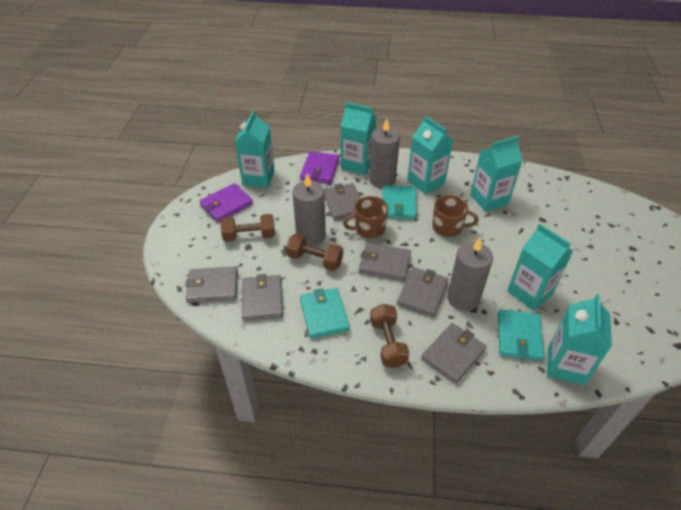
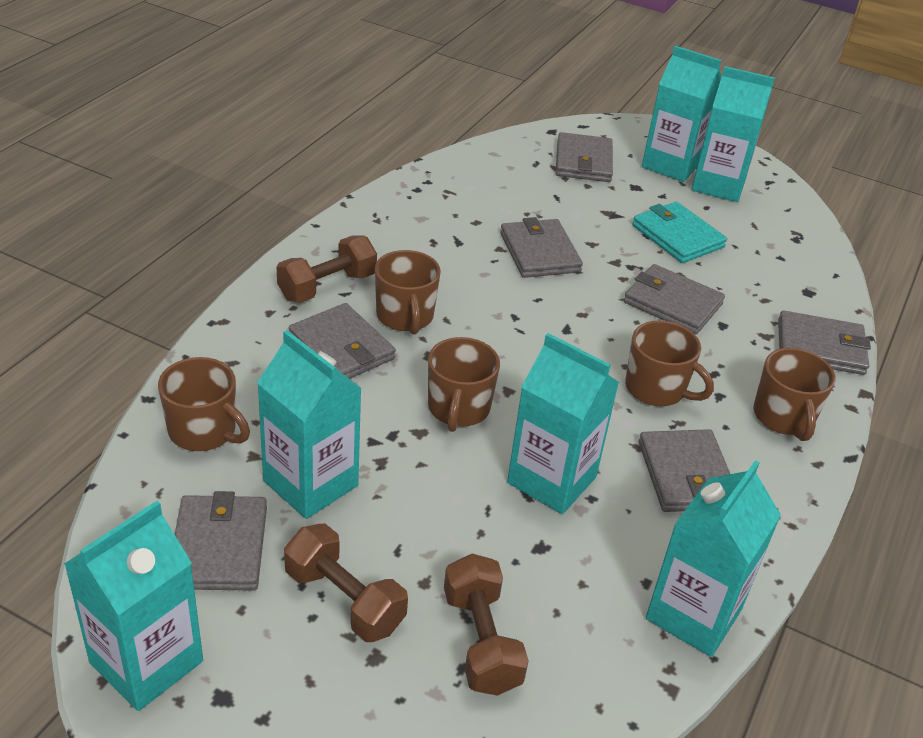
brown mug: [343,196,389,238] [432,195,479,237] = 2 -> [158,357,250,451] [375,250,441,335] [428,337,500,432] [625,321,714,406] [753,348,836,441] = 5
grey candle: [293,173,326,246] [369,118,400,188] [447,237,493,311] = 3 -> none = 0
grey wallet: [185,266,238,303] [242,274,283,321] [324,183,361,221] [359,242,411,281] [397,267,449,317] [421,323,487,384] = 6 -> [175,491,267,590] [289,303,396,379] [500,217,583,278] [556,132,613,182] [624,264,725,334] [639,429,730,512] [778,310,871,375] = 7
purple wallet: [199,183,253,222] [300,151,339,184] = 2 -> none = 0
turquoise wallet: [300,288,350,339] [383,185,416,220] [498,309,544,361] = 3 -> [632,201,727,263] = 1

